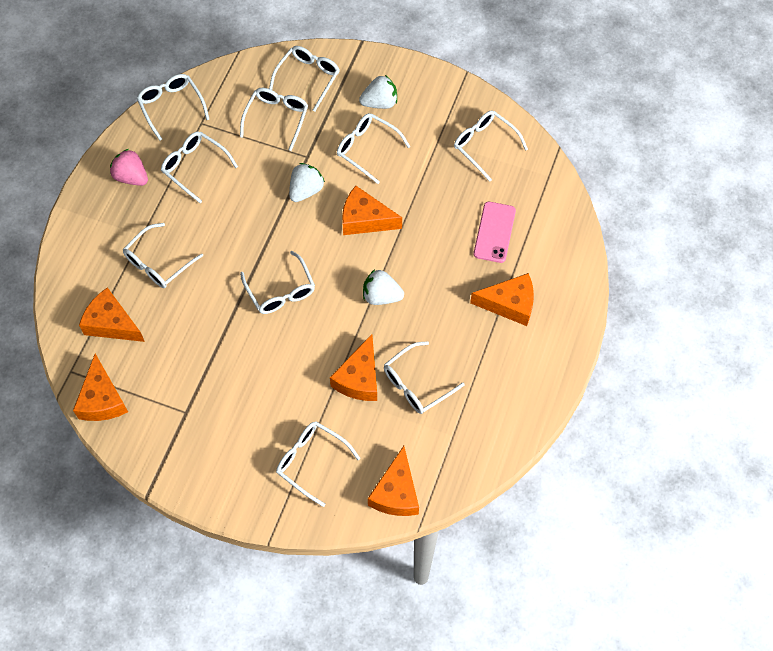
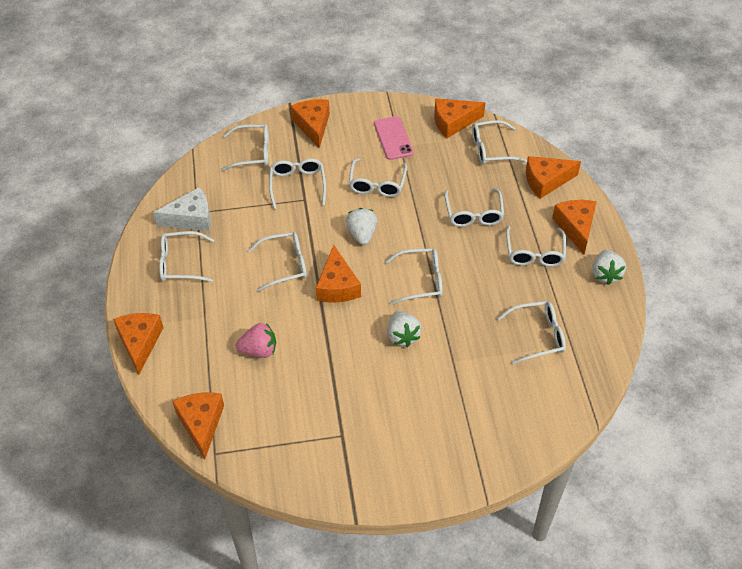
orange cheese: [73,354,128,421] [79,287,145,342] [330,334,377,401] [342,186,402,235] [368,446,419,516] [470,273,534,326] = 6 -> [113,313,163,375] [172,392,224,459] [291,99,330,148] [316,245,361,303] [434,98,486,138] [526,156,581,199] [552,200,597,255] = 7
white cheese: none = 0 -> [153,187,211,231] = 1

